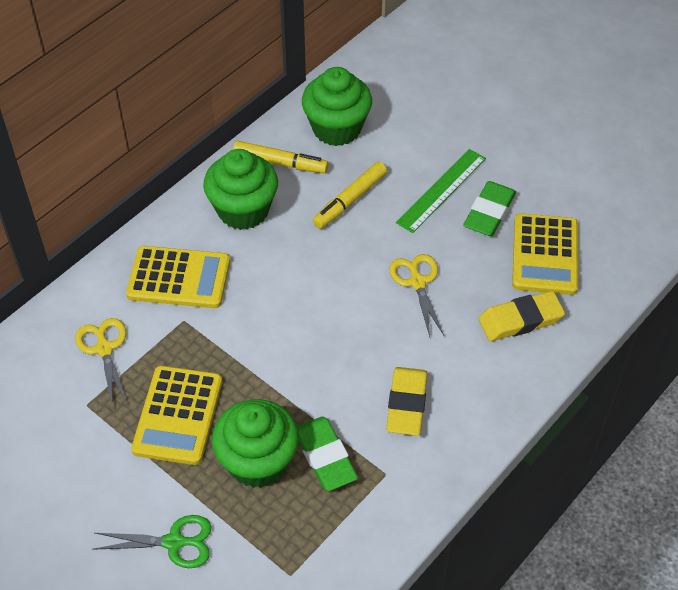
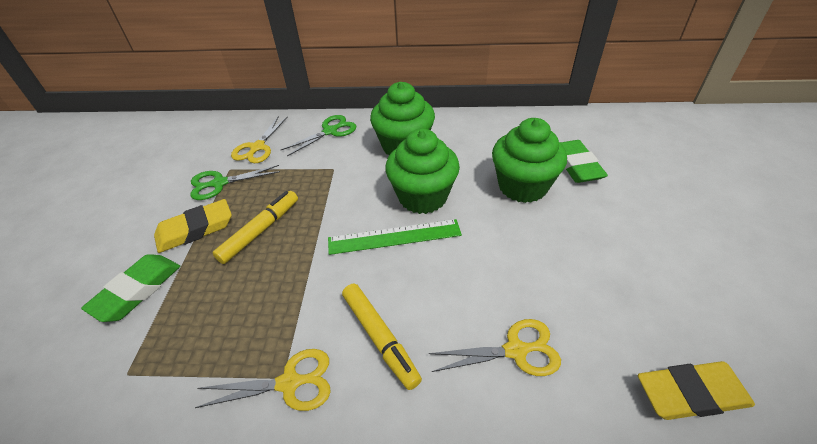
green scissors: [92,515,212,568] = 1 -> [190,165,280,200] [281,115,357,156] = 2
yellow calculator: [126,246,230,308] [131,366,222,465] [512,213,578,295] = 3 -> none = 0
yellow scissors: [75,318,128,408] [389,254,444,337] = 2 -> [195,349,331,411] [231,116,288,163] [429,319,561,376] = 3

